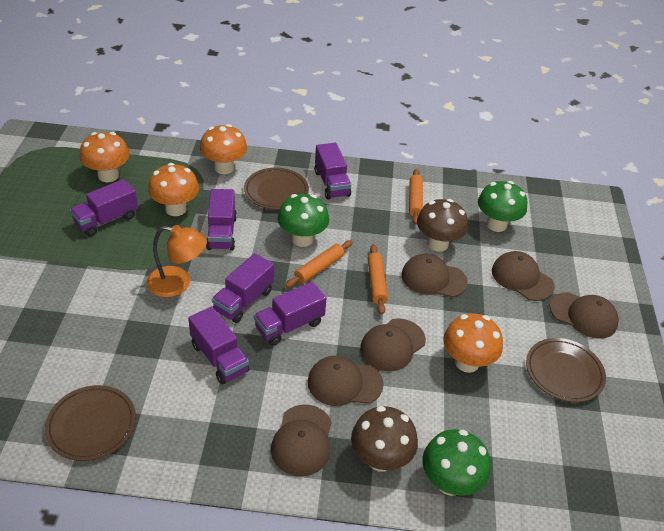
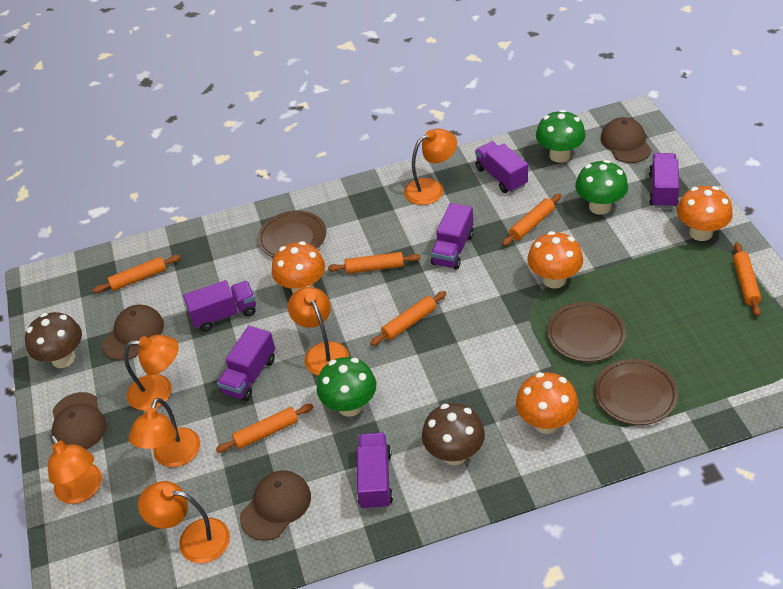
brown cap: [271,404,332,477] [308,356,384,406] [360,318,426,371] [401,254,468,297] [492,251,555,301] [550,292,619,339] = 6 -> [52,392,106,449] [102,305,164,361] [240,470,311,541] [601,117,652,163] = 4
orange lamp: [146,225,207,297] = 1 -> [48,435,102,504] [124,335,179,410] [129,398,200,467] [138,481,230,563] [288,287,349,376] [404,129,457,205] = 6
orange rolling pin: [285,240,353,288] [368,244,388,314] [409,169,423,225] = 3 -> [93,255,180,293] [216,404,313,453] [328,252,420,274] [370,291,446,346] [502,193,561,246] [733,242,762,316] = 6

